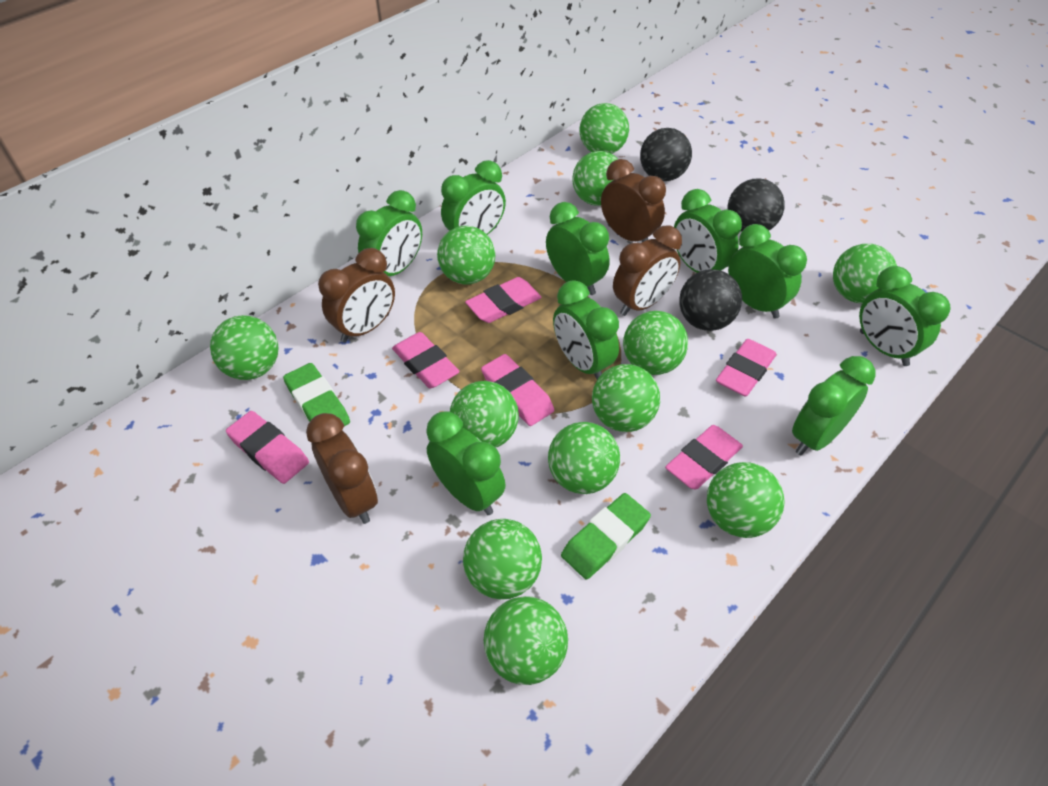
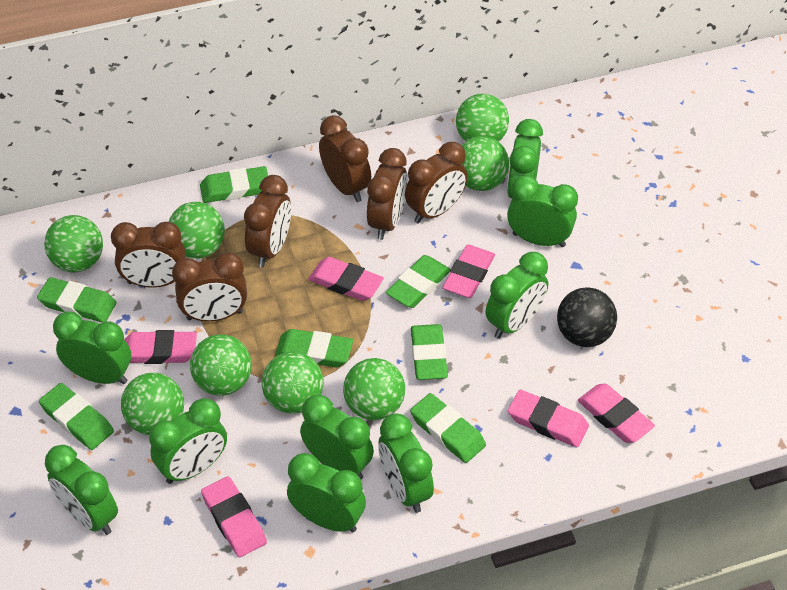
black ball: [640,128,692,181] [679,269,742,331] [728,178,785,232] = 3 -> [557,287,617,347] = 1
brown clock: [306,413,378,524] [318,248,395,343] [601,159,666,242] [613,225,682,316] = 4 -> [111,222,186,288] [172,252,247,321] [244,175,291,267] [319,115,371,202] [367,148,408,240] [405,142,467,224] = 6
green ball: [210,315,279,380] [437,226,495,285] [450,381,519,448] [463,519,542,599] [483,596,568,685] [548,422,620,494] [572,151,618,206] [579,103,629,154] [592,364,660,432] [623,311,688,375] [707,462,785,538] [833,244,897,303] = 12 -> [44,215,103,273] [121,373,184,435] [169,202,225,258] [190,334,252,396] [262,352,324,414] [343,358,405,420] [456,94,509,142] [461,136,509,191] = 8
green eraser: [283,363,350,426] [561,493,651,580] = 2 -> [37,277,117,323] [39,383,114,450] [200,166,268,203] [275,329,353,367] [386,255,451,308] [410,393,486,463] [411,324,448,380] = 7

